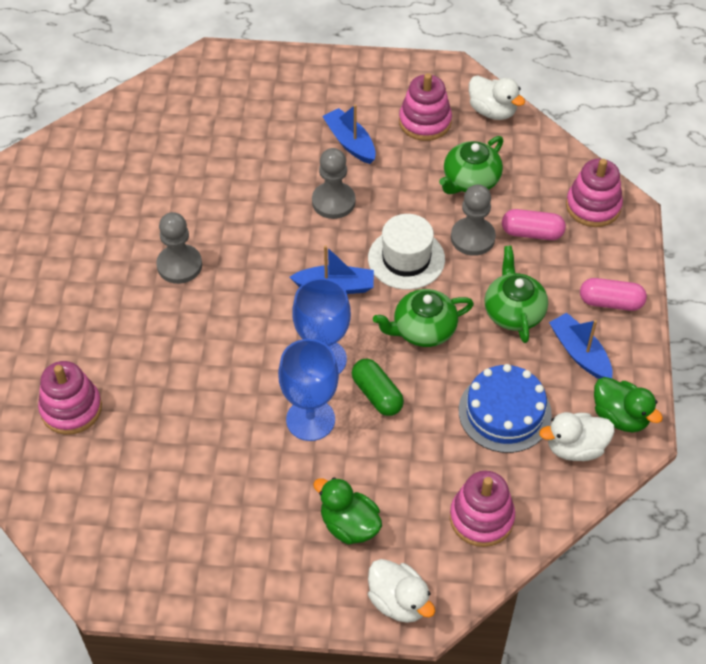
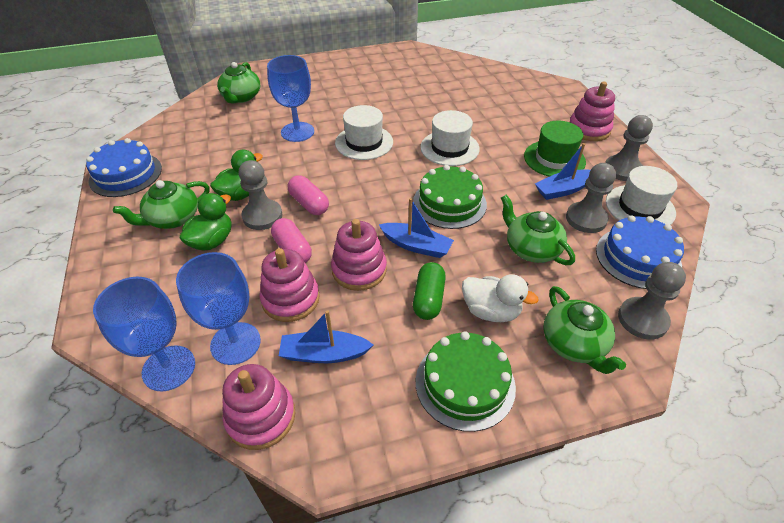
blue cake: [459,364,552,453] = 1 -> [86,138,162,197] [596,215,684,289] = 2
blue goblet: [278,339,339,441] [292,278,351,374] = 2 -> [93,277,195,391] [176,252,261,365] [267,55,314,142] = 3
green cake: none = 0 -> [413,165,487,229] [416,331,516,432] = 2
green hat: none = 0 -> [524,121,586,177] = 1
green teapot: [373,289,474,347] [439,136,503,194] [484,246,548,343] = 3 -> [113,180,210,229] [217,62,260,103] [501,195,575,265] [544,286,626,374] = 4
grey pawn: [156,212,202,284] [312,148,356,219] [451,184,496,256] = 3 -> [239,160,282,230] [566,163,616,233] [605,115,653,181] [618,262,686,340] = 4
white duck: [368,559,435,623] [469,75,525,120] [539,412,614,461] = 3 -> [462,274,539,322] = 1
white hat: [368,214,445,290] = 1 -> [335,105,393,160] [420,110,480,166] [606,166,677,225] = 3

